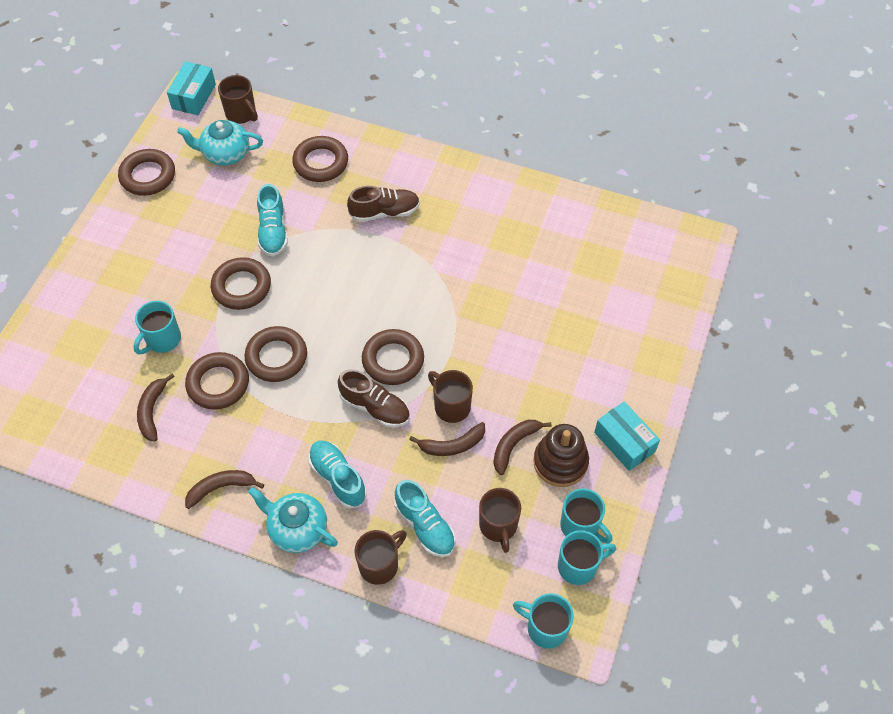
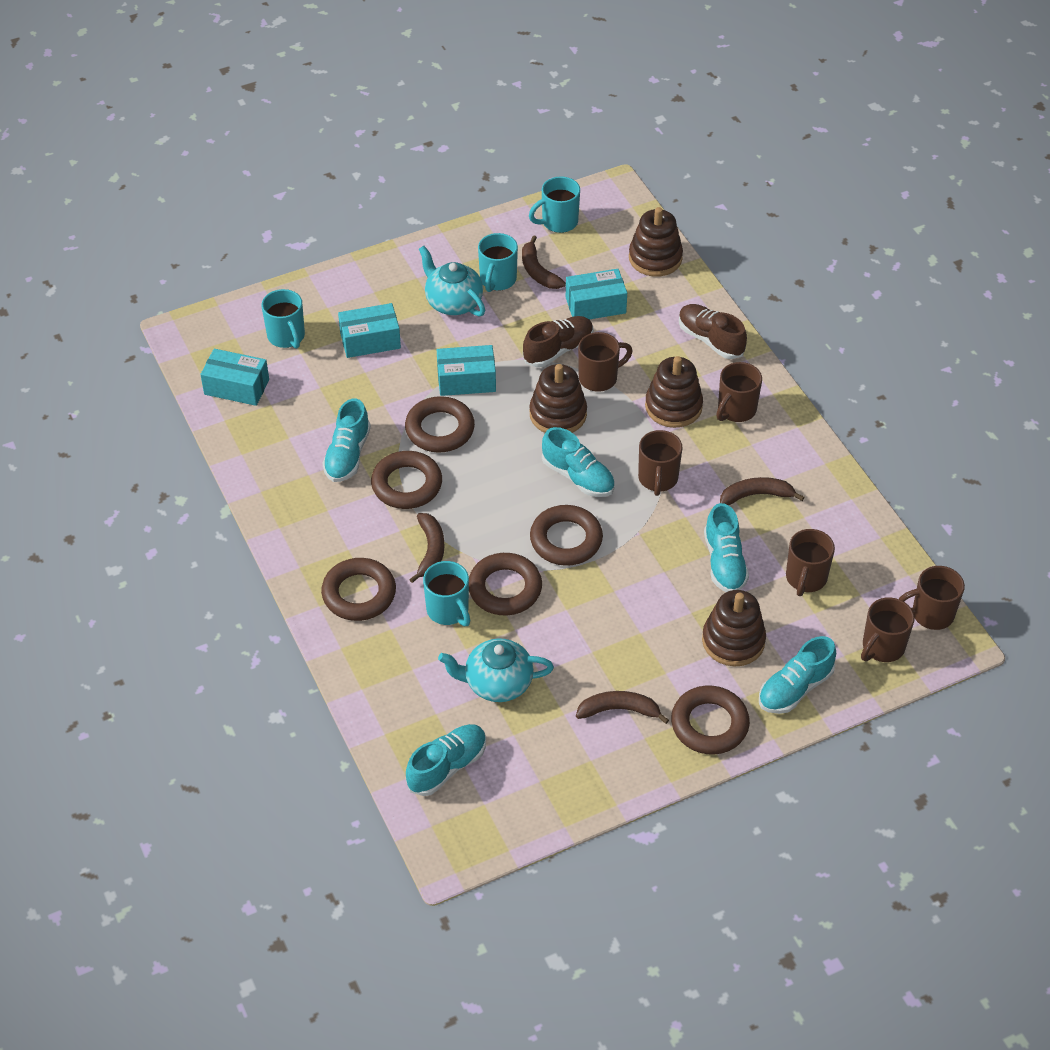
brown mug: [218,75,258,124] [354,530,407,585] [428,370,473,423] [479,488,521,553] = 4 -> [578,332,632,392] [638,430,683,496] [716,362,762,422] [786,529,835,596] [861,597,915,662] [899,566,965,630] = 6
brown stacking toy: [533,424,589,487] = 1 -> [529,364,587,433] [629,207,683,277] [645,356,703,428] [702,590,766,667] = 4
turquoise box: [167,61,216,115] [594,401,660,471] = 2 -> [200,349,269,406] [338,303,401,358] [437,345,496,396] [566,269,627,319] = 4
turquoise shoe: [257,184,288,257] [309,441,367,509] [394,480,456,557] = 3 -> [322,399,371,482] [406,724,486,796] [542,427,615,497] [704,503,749,592] [759,636,836,714] = 5

